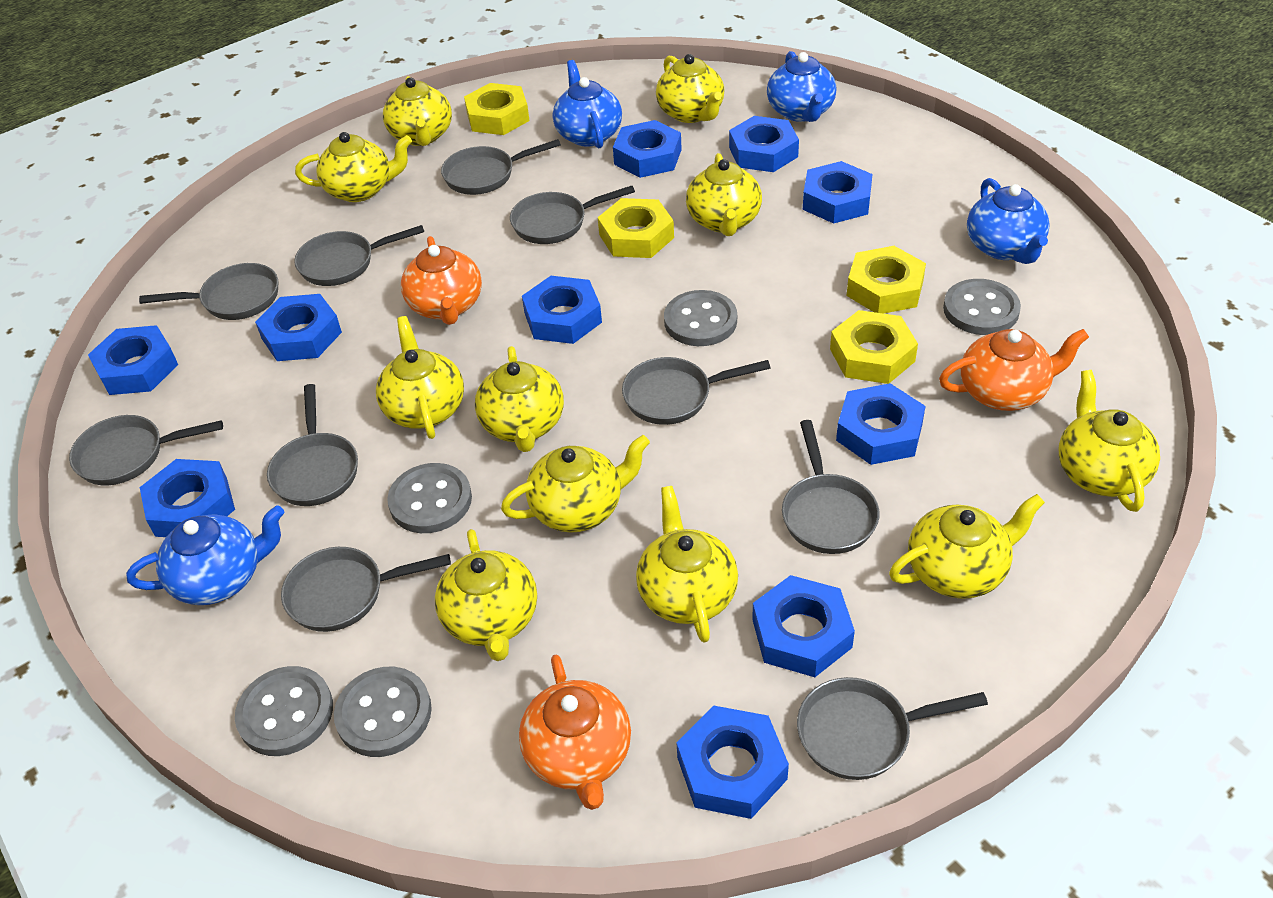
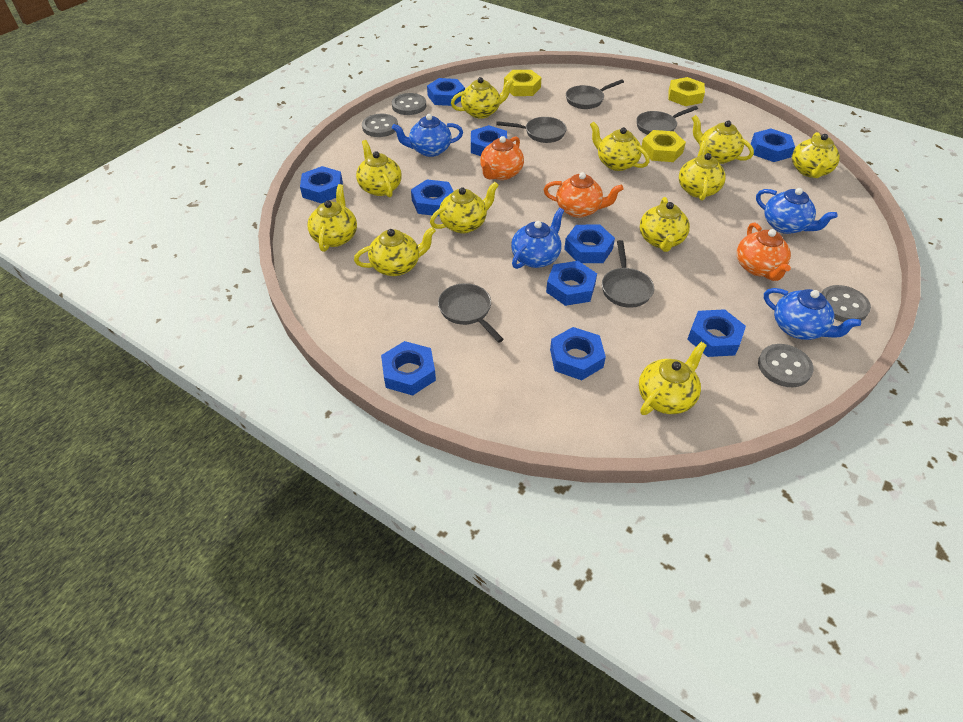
grey button: [235,666,333,756] [334,667,432,757] [387,463,472,533] [664,290,737,346] [943,279,1021,335] = 5 -> [362,114,398,137] [392,93,426,115] [758,344,814,387] [821,285,871,322] = 4
grey pan: [69,415,223,486] [139,263,278,320] [267,384,358,506] [281,547,451,632] [294,225,424,286] [441,139,561,195] [510,186,635,244] [622,357,770,425] [782,420,879,554] [797,677,988,780] = 10 -> [438,283,504,343] [496,117,567,143] [566,79,624,109] [602,240,654,308] [636,106,698,135] = 5
yellow nut: [464,83,530,135] [598,198,674,258] [830,310,918,384] [847,246,926,314] = 4 -> [504,70,542,96] [641,130,686,162] [669,77,705,106] = 3

